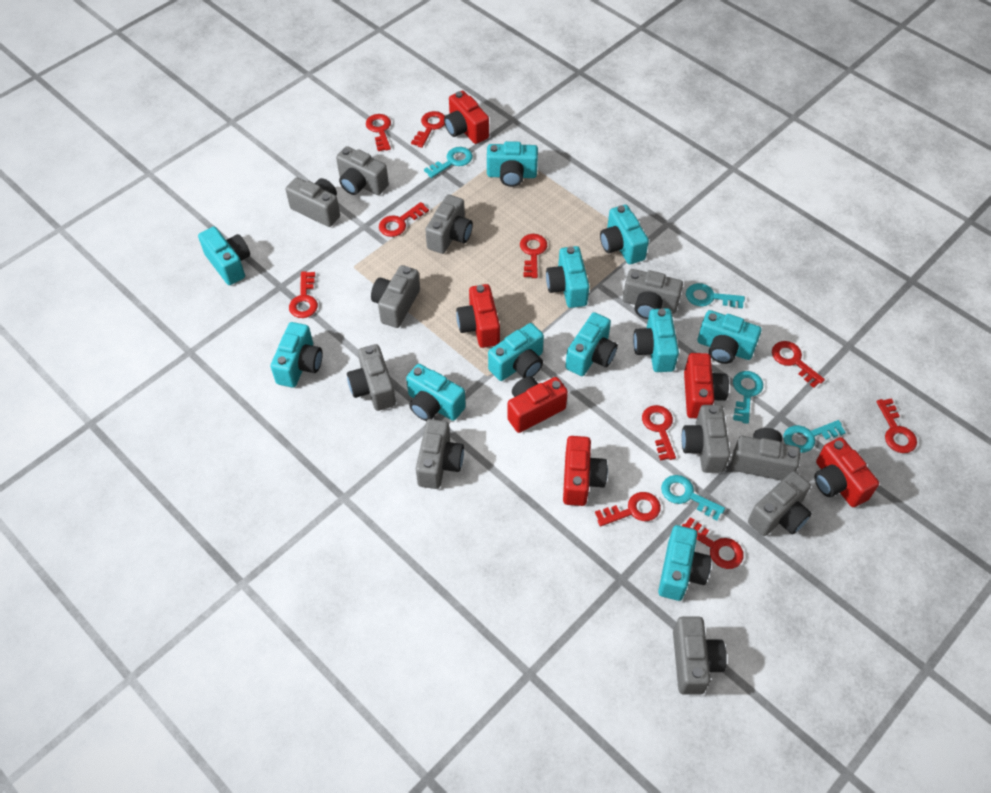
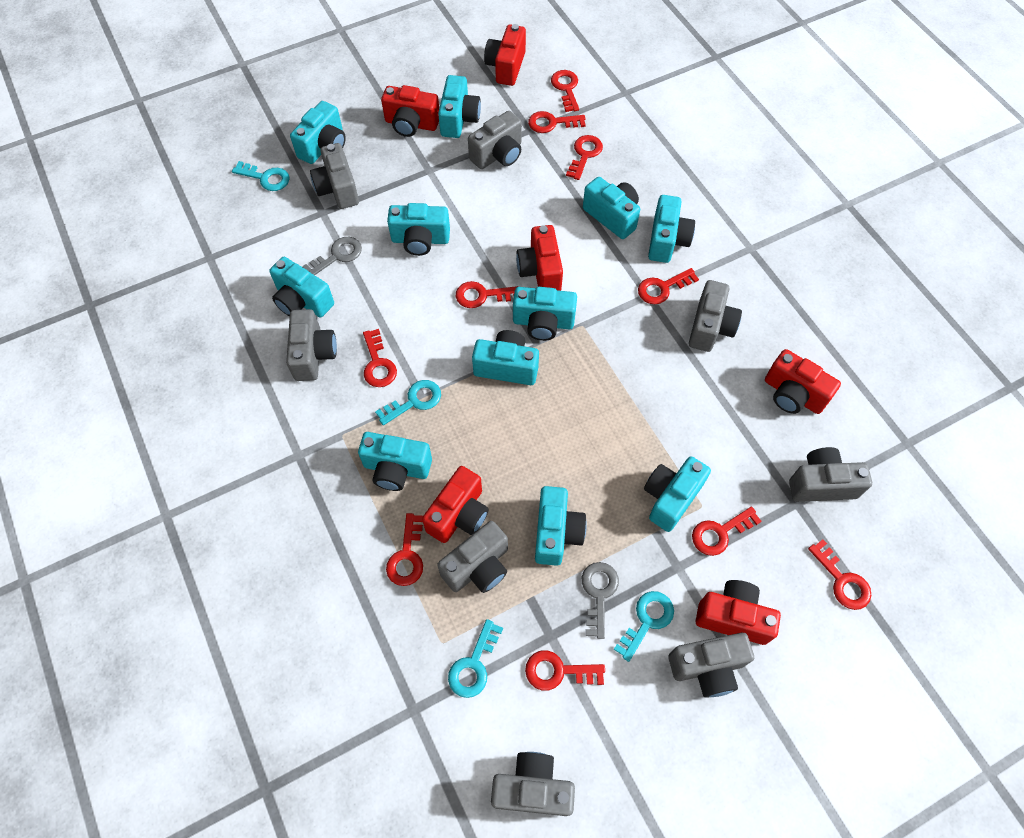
grey camera: [286,177,340,227] [336,146,389,195] [347,344,396,411] [371,265,420,328] [416,419,464,489] [425,194,473,254] [623,269,683,319] [673,617,727,694] [682,405,730,473] [731,428,801,481] [748,471,812,536] = 11 -> [286,309,337,381] [310,143,359,209] [437,521,508,593] [468,111,522,169] [491,752,575,816] [668,633,754,698] [689,280,742,352] [789,447,872,502] = 8
grey key: none = 0 -> [302,237,362,275] [582,562,619,639] = 2
turquoise key: [424,147,473,178] [661,475,725,521] [686,283,745,308] [733,371,763,424] [783,420,846,453] = 5 -> [232,161,290,191] [375,380,441,425] [448,619,503,698] [614,591,674,662] = 4

